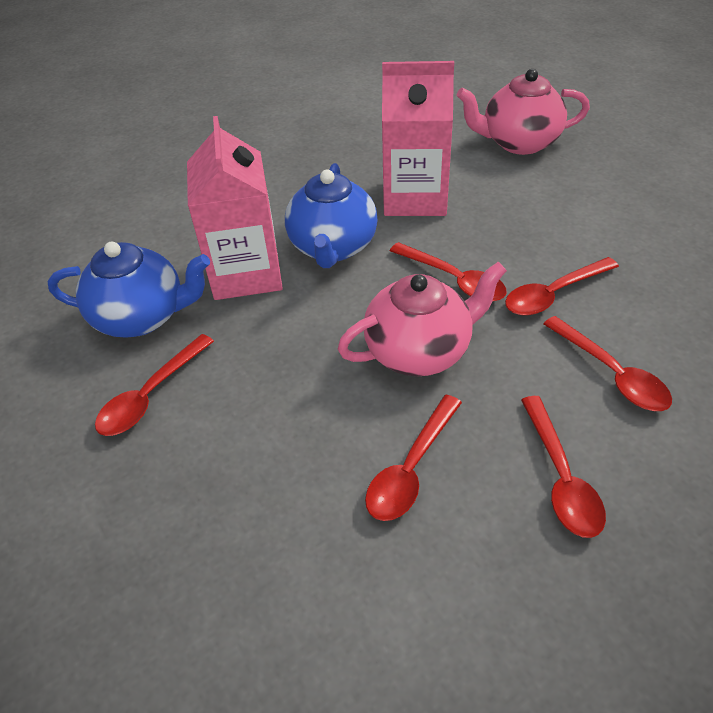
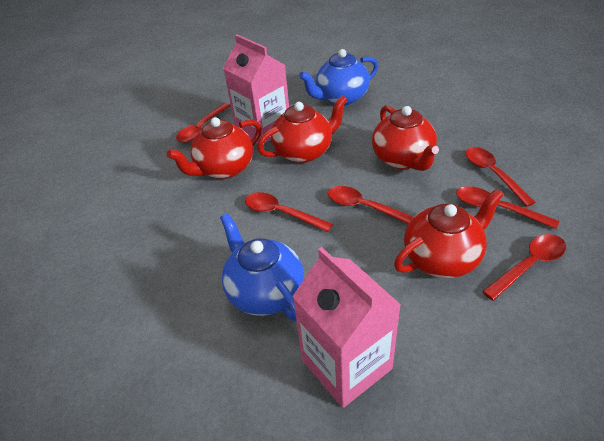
pink teapot: [338,262,507,376] [457,69,590,155] = 2 -> none = 0
red teapot: none = 0 -> [167,117,262,179] [257,95,348,163] [372,105,439,171] [394,189,504,278] = 4

